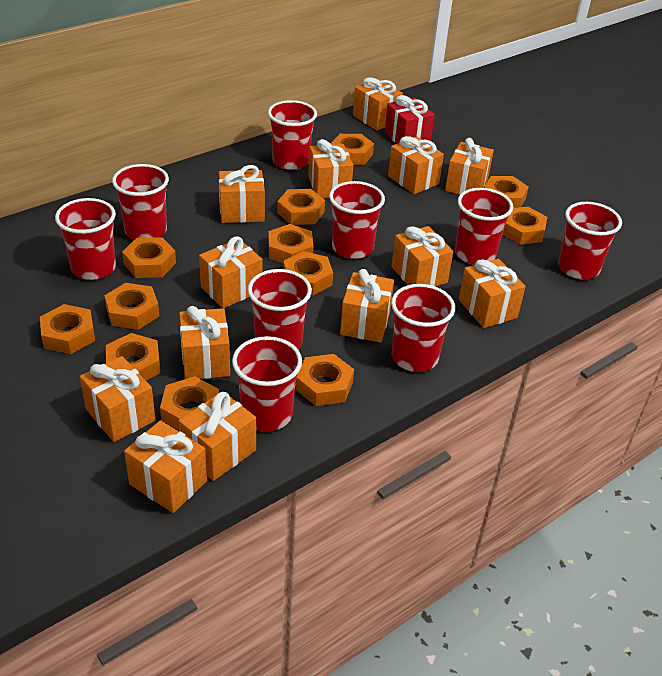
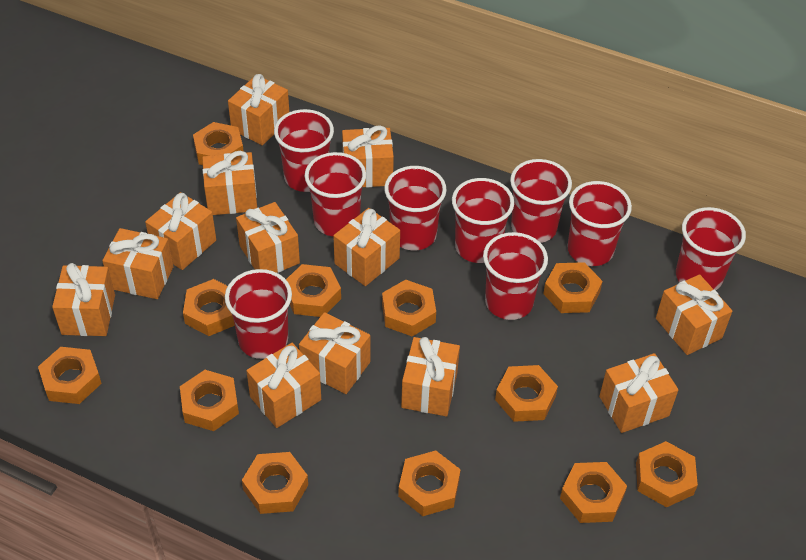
red gift: [385,95,435,144] = 1 -> none = 0

